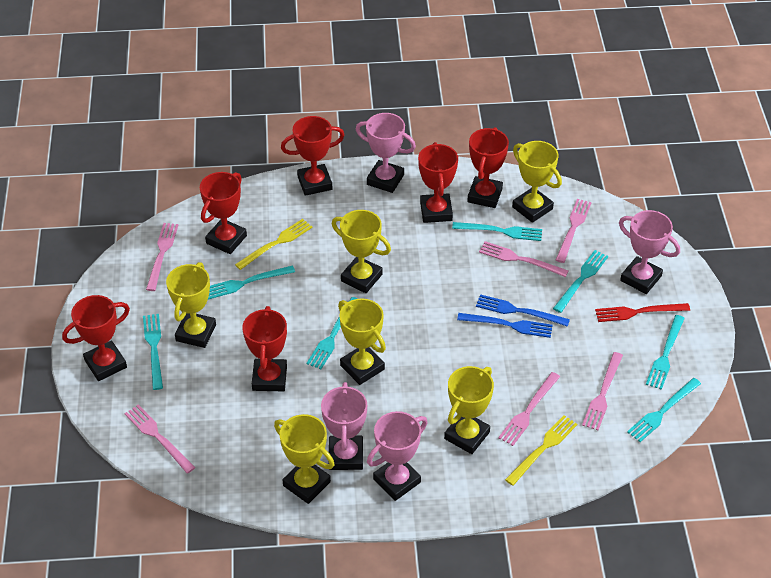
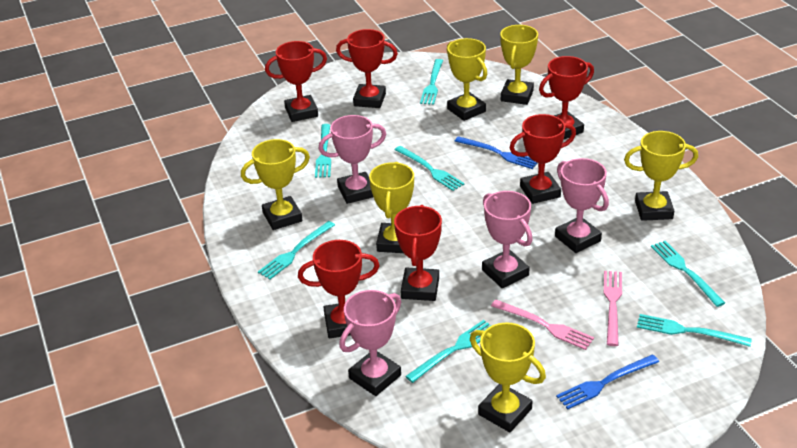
pink fork: [125,405,195,474] [146,223,178,291] [479,241,568,277] [498,372,560,446] [556,199,592,263] [582,352,623,430] = 6 -> [491,300,594,350] [604,271,622,346] = 2
red fork: [595,303,690,322] = 1 -> none = 0
yellow fork: [235,219,312,270] [505,415,577,486] = 2 -> none = 0

